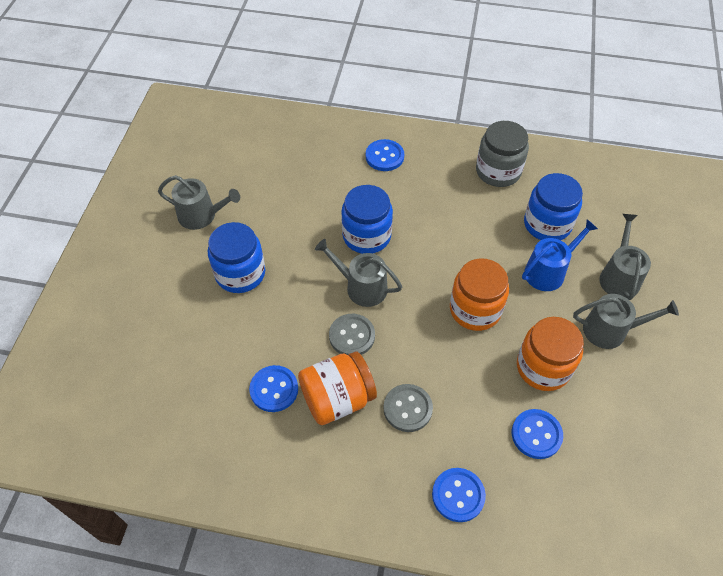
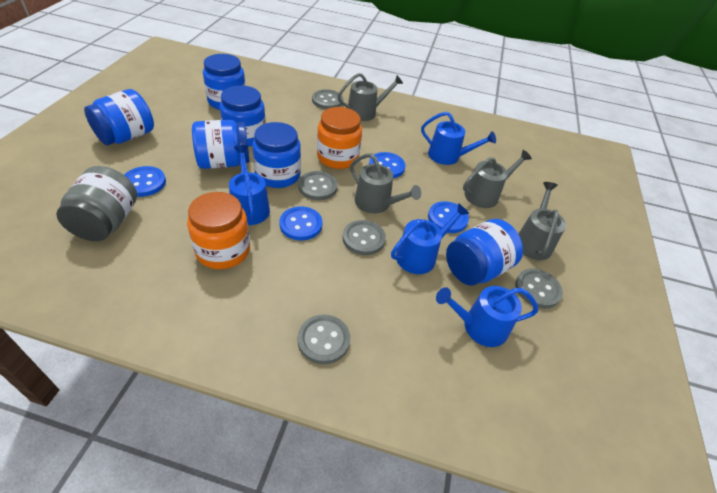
blue jar: [208,222,265,293] [341,185,393,254] [524,173,583,240] = 3 -> [84,89,154,145] [192,120,249,169] [203,54,246,110] [220,85,266,147] [252,122,301,188] [446,219,523,286] = 6
blue watering can: [522,219,598,291] = 1 -> [229,145,270,225] [391,203,470,274] [421,112,496,165] [436,286,538,347] = 4
grey button: [329,314,375,355] [383,384,433,432] = 2 -> [298,171,338,200] [298,314,350,364] [312,89,343,109] [343,220,386,255] [515,269,563,309] = 5
orange jar: [298,351,377,425] [450,258,509,331] [517,317,584,391] = 3 -> [187,192,250,269] [317,107,362,169] = 2

